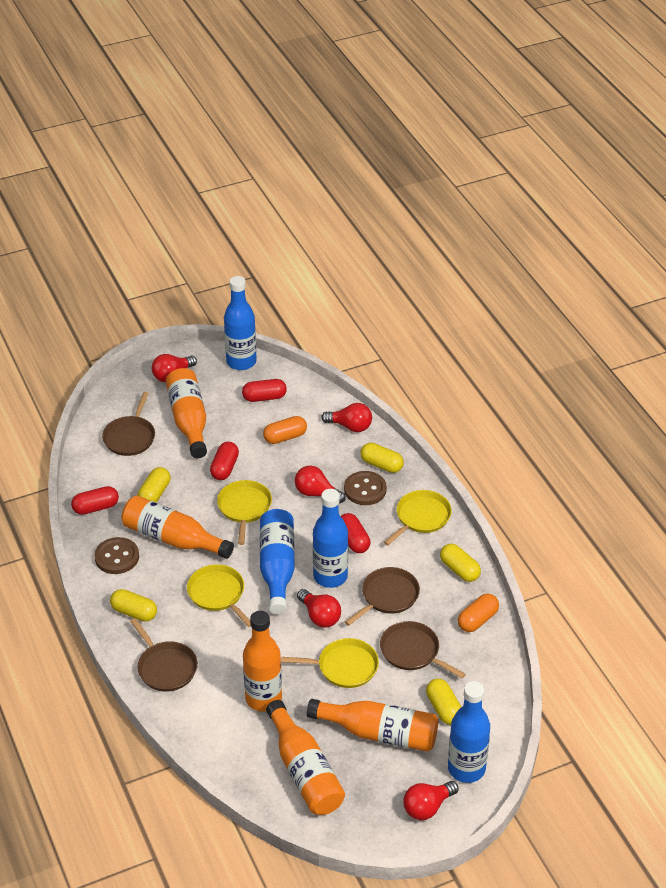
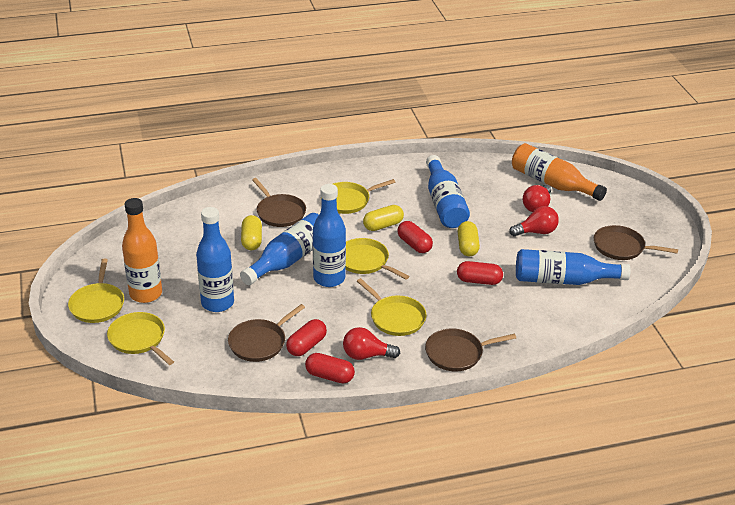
blue bottle: [224,276,257,370] [260,509,295,615] [313,489,348,588] [448,681,490,783] = 4 -> [196,207,234,312] [240,213,319,285] [313,184,346,287] [426,155,470,228] [516,249,631,285] = 5
brown button: [94,537,139,574] [344,471,387,505] = 2 -> none = 0
orange bottle: [122,495,234,559] [166,368,207,458] [243,611,282,711] [266,700,345,815] [307,699,439,752] = 5 -> [122,198,162,303] [512,143,607,201] = 2
orange capsule: [263,416,307,444] [458,594,499,632] = 2 -> none = 0
red light bulb: [152,354,197,382] [295,466,346,503] [297,589,341,628] [321,403,372,432] [404,781,459,820] = 5 -> [343,327,400,360] [509,206,559,237] [523,185,551,212] = 3
yellow capsule: [110,589,157,622] [138,467,171,502] [360,443,404,473] [426,679,461,725] [440,544,481,582] = 5 -> [241,215,262,250] [363,205,404,231] [458,221,480,256] = 3
yellow pan: [187,564,251,627] [217,480,272,545] [281,638,379,688] [384,490,452,546] = 4 -> [68,259,124,323] [107,312,174,365] [321,179,395,214] [345,238,409,279] [357,278,427,336] = 5

